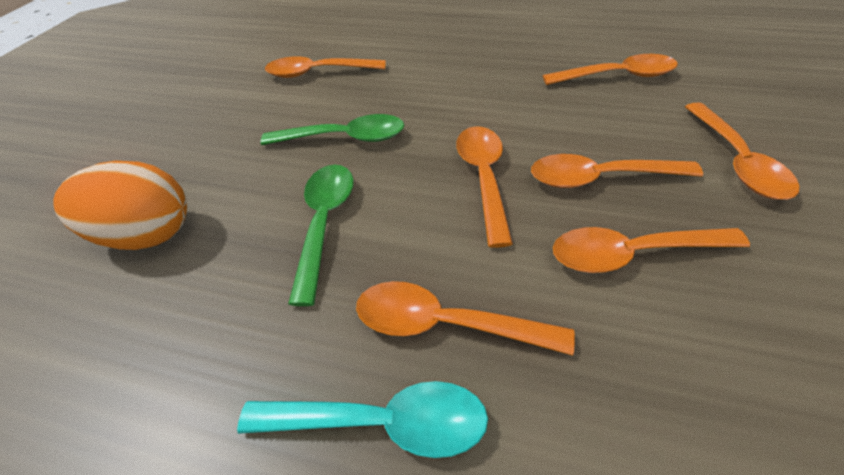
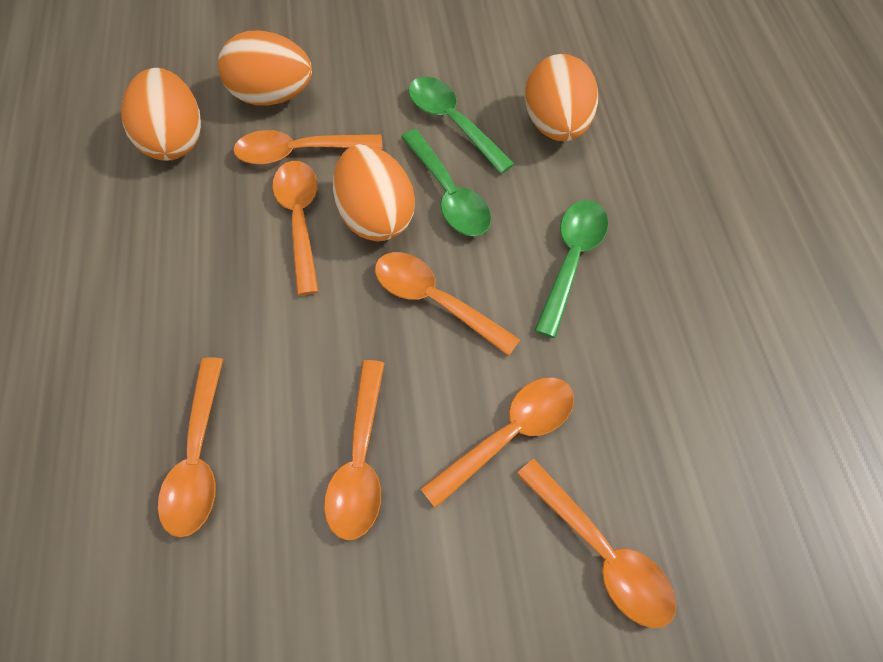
green spoon: [260,114,404,145] [288,165,354,306] = 2 -> [401,129,491,236] [408,77,514,174] [534,200,608,338] = 3
orange egg: [53,161,187,250] = 1 -> [121,68,201,161] [218,31,312,106] [333,144,415,241] [525,54,598,141] = 4
turquoise spoon: [237,381,488,458] = 1 -> none = 0

